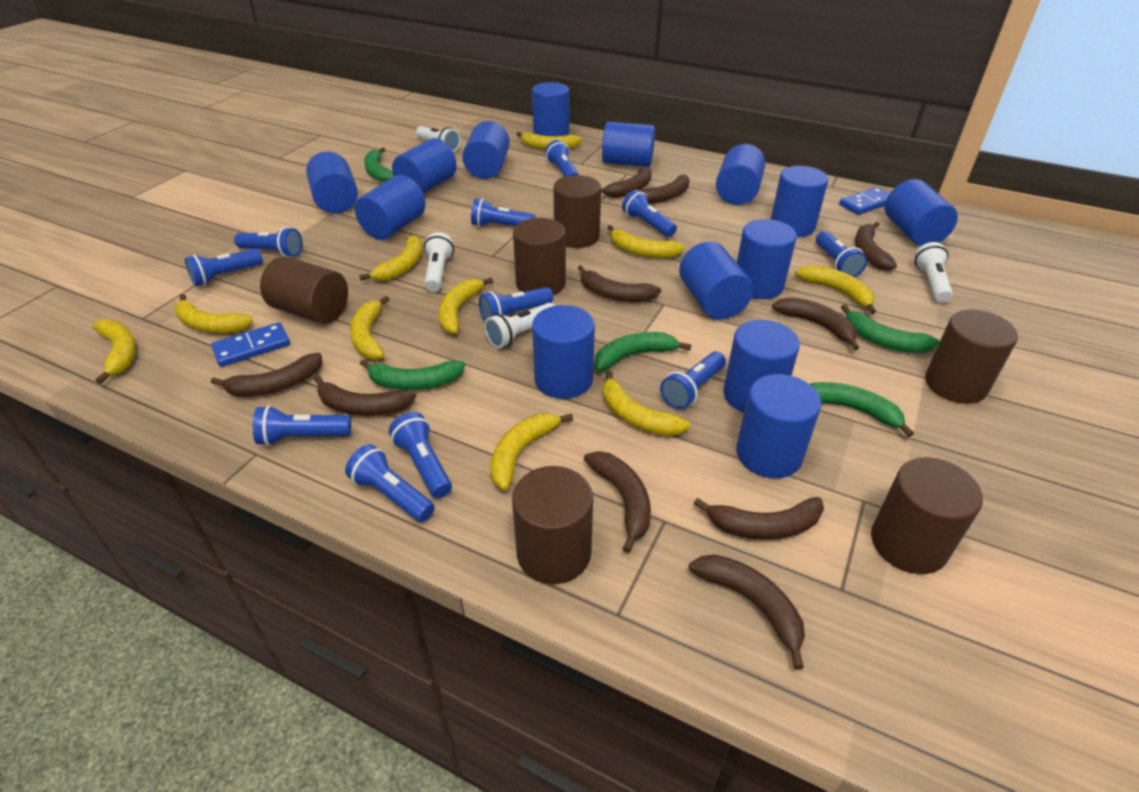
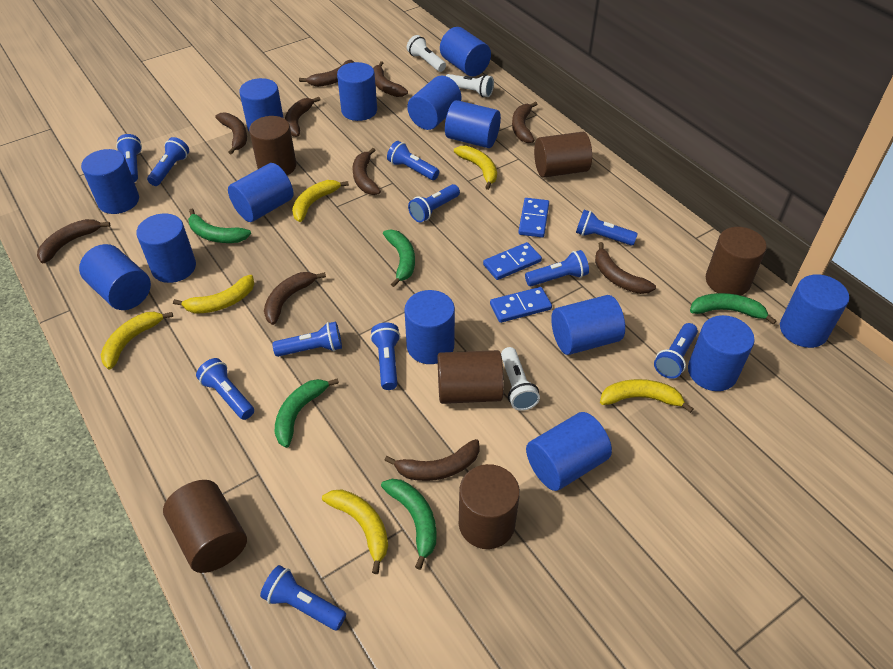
blue domino: [211,322,290,367] [839,187,890,215] = 2 -> [483,242,542,280] [490,287,552,323] [518,198,549,238] = 3
white flashlight: [416,126,461,152] [424,232,454,292] [484,303,555,349] [914,242,953,303] = 4 -> [407,35,446,72] [446,74,494,97] [501,347,540,411] = 3
yellow banana: [92,319,137,384] [174,294,253,333] [350,296,390,360] [359,235,423,281] [439,278,493,334] [490,413,573,490] [516,132,582,150] [603,370,690,436] [607,225,685,258] [795,265,876,314] = 10 -> [101,312,173,369] [173,275,254,313] [292,180,349,222] [322,490,388,574] [454,146,497,190] [600,379,693,413] = 6

